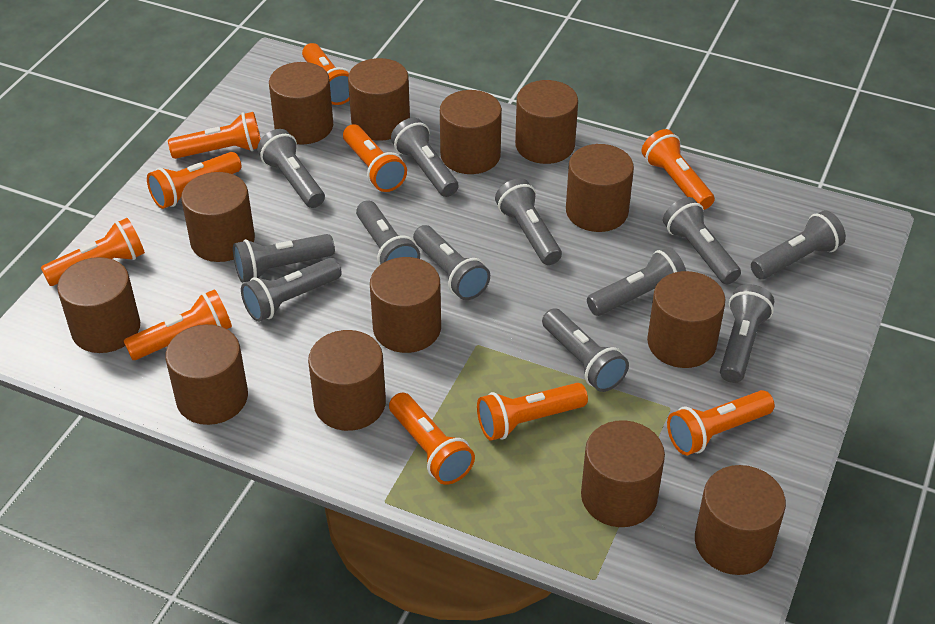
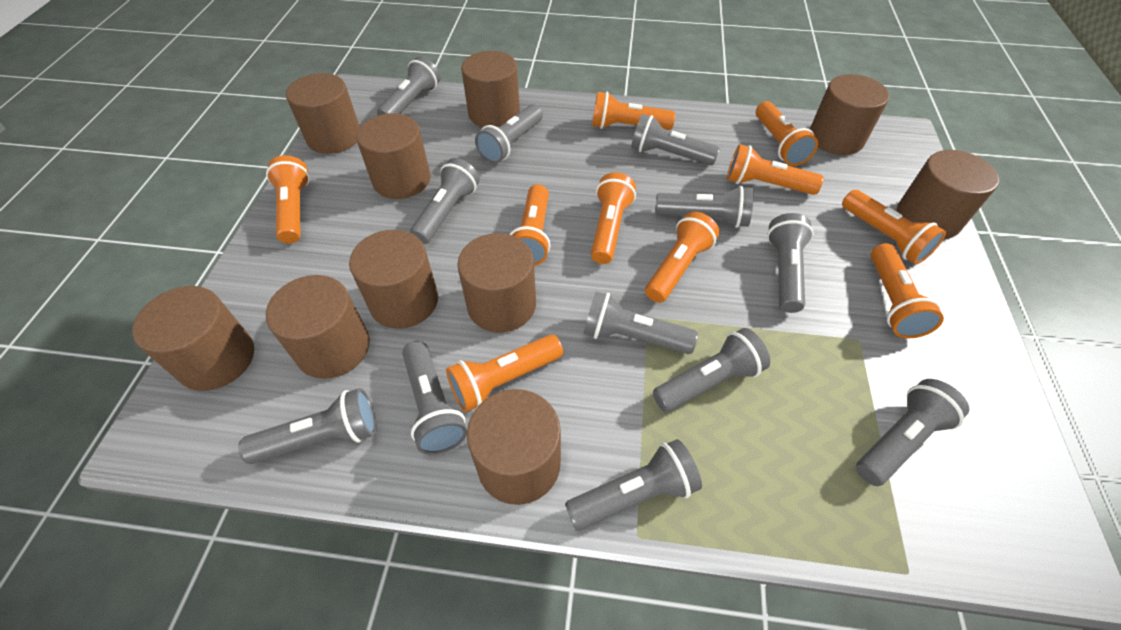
brown cylinder: [57,257,140,353] [165,324,248,425] [181,172,255,262] [269,62,333,145] [308,330,386,431] [348,58,410,141] [370,257,441,353] [440,90,502,174] [515,80,578,164] [566,144,634,232] [581,420,665,527] [647,271,726,368] [695,465,786,575] = 13 -> [132,286,254,391] [266,275,370,379] [286,73,360,154] [349,230,438,329] [356,113,431,199] [457,233,536,332] [461,51,520,127] [467,389,561,505] [810,74,889,155] [897,150,999,239] = 10

